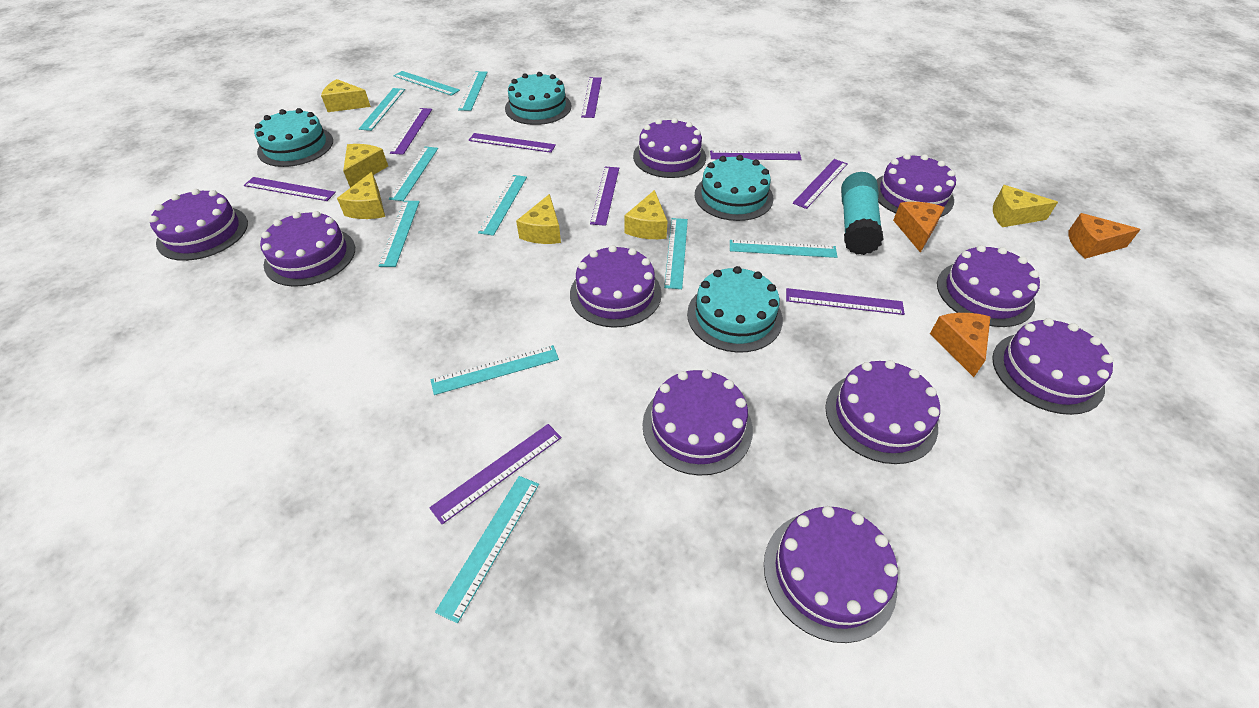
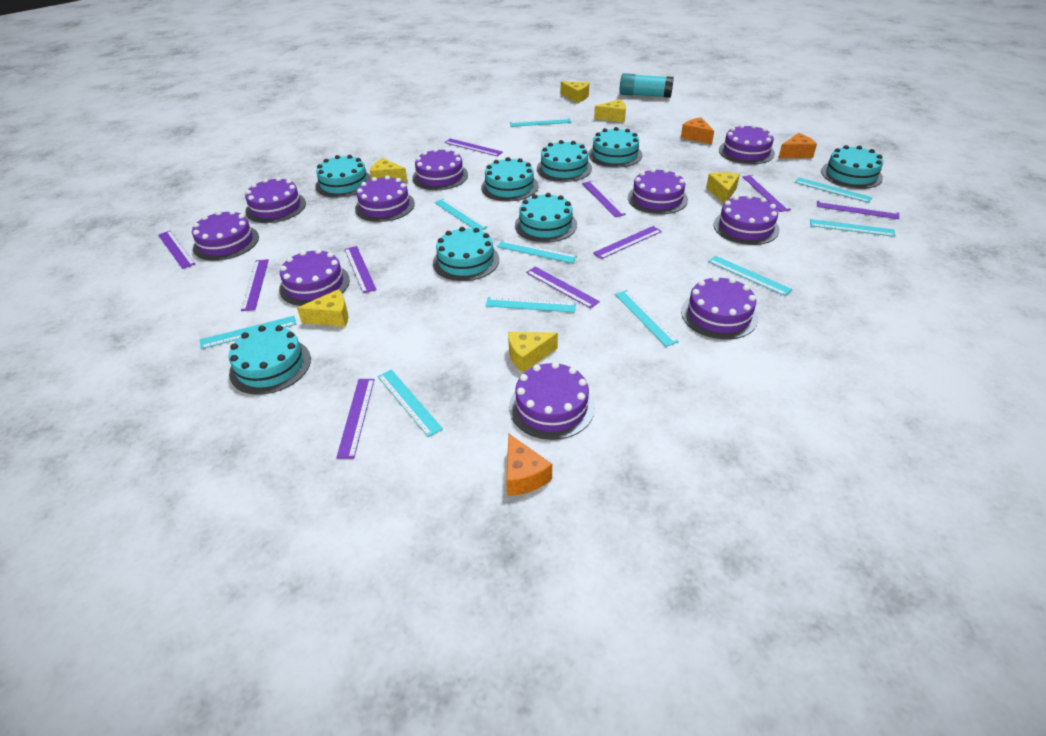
purple ruler: [244,177,336,201] [390,108,432,155] [429,424,562,524] [469,133,556,153] [581,77,602,118] [590,167,619,226] [710,151,802,160] [786,288,905,315] [793,159,847,209] = 9 -> [158,231,195,269] [241,259,269,311] [336,379,375,459] [344,246,377,293] [444,138,503,156] [526,267,600,308] [582,181,626,217] [593,226,662,259] [743,175,791,212] [817,201,899,219] = 10
turquoise cake: [254,108,333,167] [505,72,571,125] [687,266,783,353] [695,155,773,221] = 4 -> [229,325,311,395] [315,155,371,198] [433,227,499,281] [481,157,538,202] [515,193,577,242] [537,140,592,182] [588,127,642,167] [821,145,883,189] = 8

